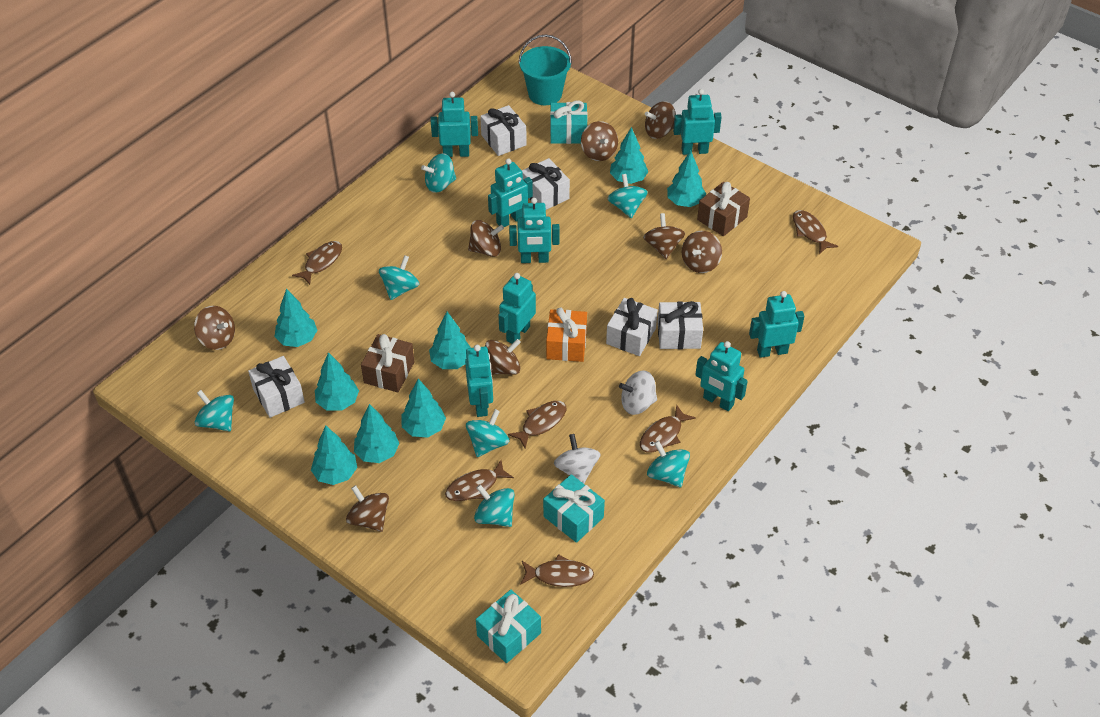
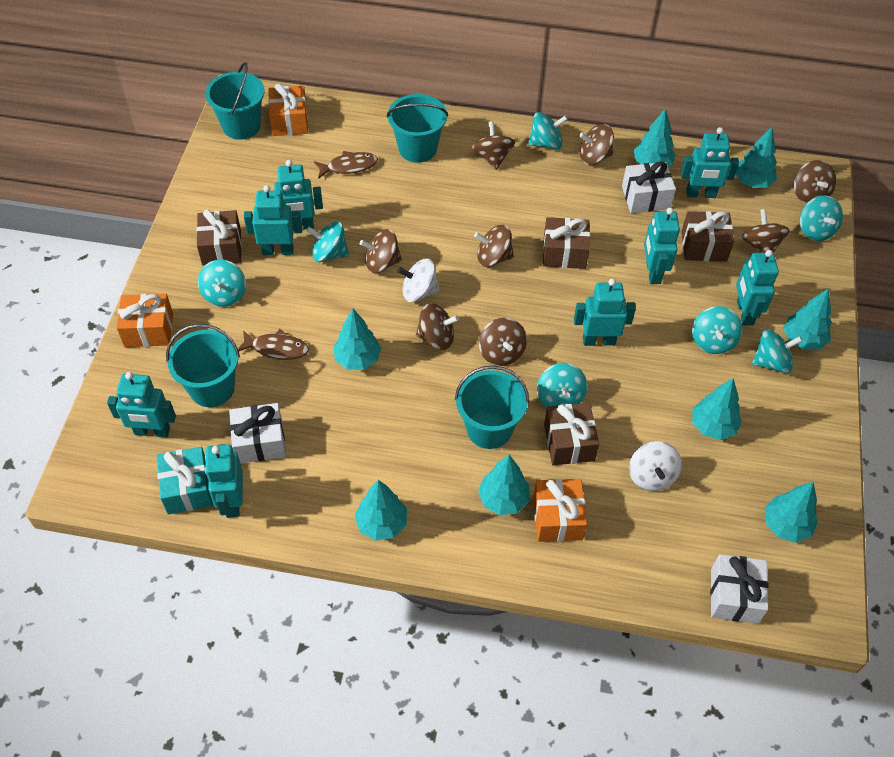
brown fish: [292,241,342,285] [445,460,514,501] [508,401,566,448] [520,554,594,587] [640,404,696,453] [793,210,838,254] = 6 -> [238,329,309,360] [314,151,378,179] = 2
brown gift: [361,334,414,392] [697,182,750,236] = 2 -> [196,209,242,266] [543,217,590,269] [544,403,599,465] [681,211,734,262] = 4
orange gift: [546,308,587,362] = 1 -> [117,294,173,347] [268,84,308,136] [533,479,587,542] = 3
turquoise bucket: [519,35,572,105] = 1 -> [166,324,240,407] [205,62,264,140] [387,94,448,163] [455,366,529,449] = 4
turquoise gift: [476,590,541,663] [543,474,605,543] [550,100,588,144] = 3 -> [157,447,213,515] = 1
white gift: [248,356,305,418] [480,105,527,156] [522,158,570,210] [606,298,658,356] [657,301,703,349] = 5 -> [229,403,286,464] [622,161,676,213] [710,554,768,624] = 3

